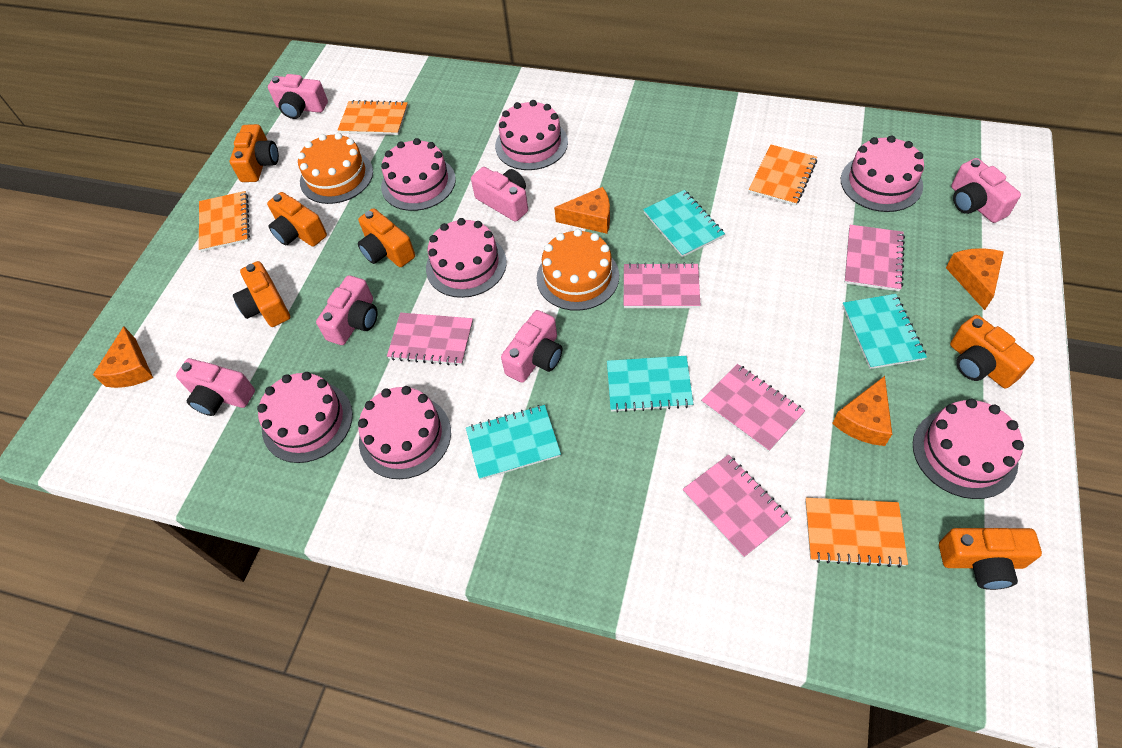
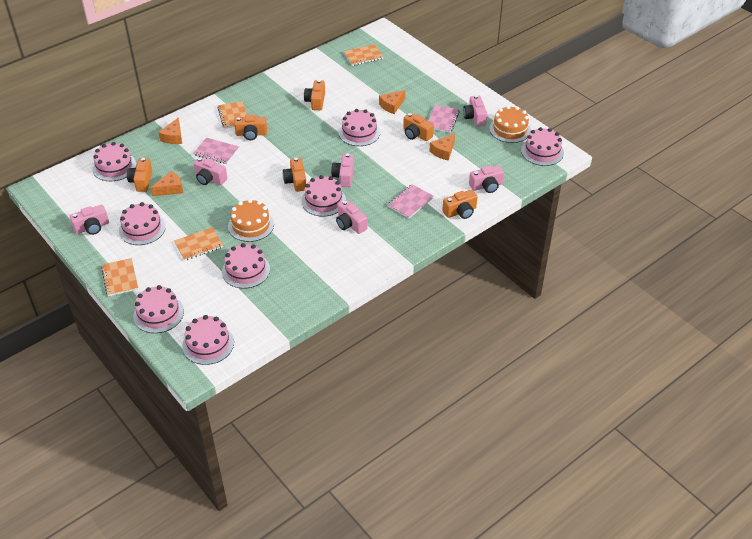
pink cake: [257,372,353,463] [358,386,451,479] [381,138,456,211] [426,218,507,298] [495,100,568,170] [841,135,924,212] [913,399,1024,499] = 7 -> [92,142,136,181] [119,202,166,245] [133,285,184,333] [182,315,234,365] [222,243,270,289] [301,175,346,217] [339,109,380,146] [521,127,564,166] = 8
pink notebook: [387,313,473,366] [624,262,701,308] [682,454,791,558] [701,364,805,452] [845,225,905,291] = 5 -> [194,138,239,164] [387,184,434,218] [428,105,460,133] = 3
turquoise notebook: [466,405,561,480] [607,356,693,413] [643,190,725,257] [842,294,927,369] = 4 -> none = 0

